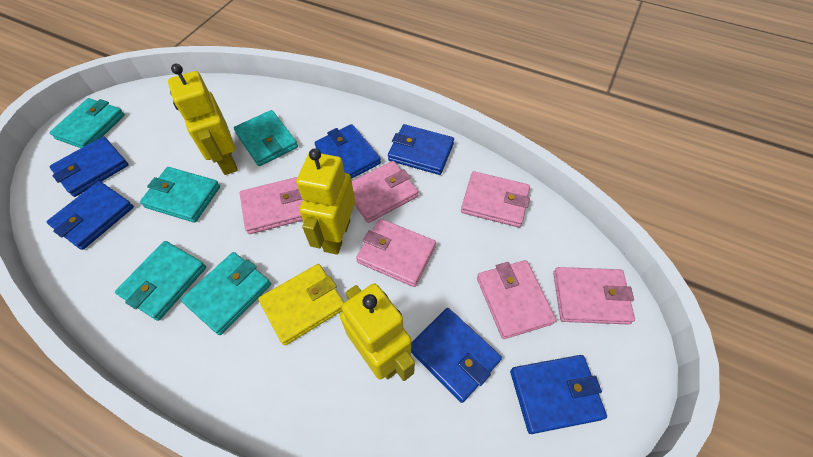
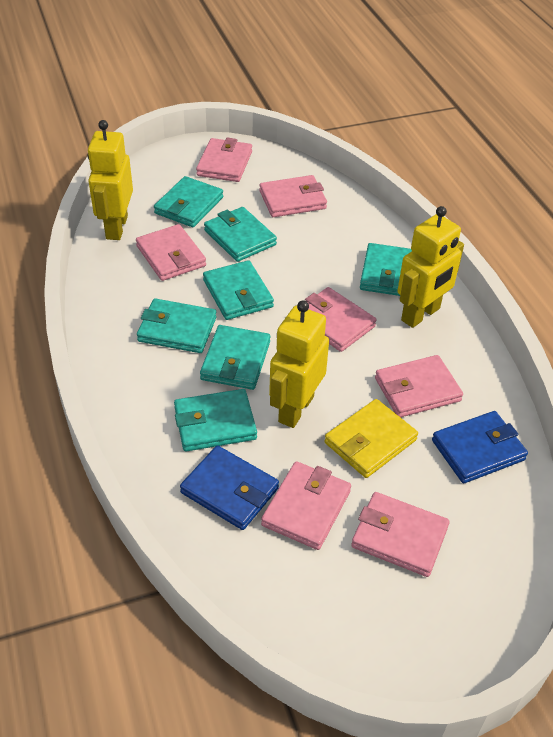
blue wallet: [46,181,134,250] [49,136,129,197] [314,124,381,179] [388,124,454,175] [411,308,502,403] [510,355,607,434] = 6 -> [180,445,279,530] [432,411,528,483] = 2
pink wallet: [240,177,303,234] [352,161,418,223] [356,219,436,287] [461,171,530,227] [477,260,556,339] [553,267,635,325] = 6 -> [136,224,206,281] [196,138,252,182] [259,175,327,217] [261,461,351,550] [305,287,377,352] [351,492,450,577] [375,355,463,418] = 7
turquoise wallet: [49,98,125,148] [115,241,206,321] [140,167,220,223] [181,252,271,335] [234,110,298,166] = 5 -> [137,298,217,353] [154,176,223,227] [174,389,257,451] [200,325,270,390] [203,260,274,320] [204,207,277,262] [360,243,412,296] = 7

